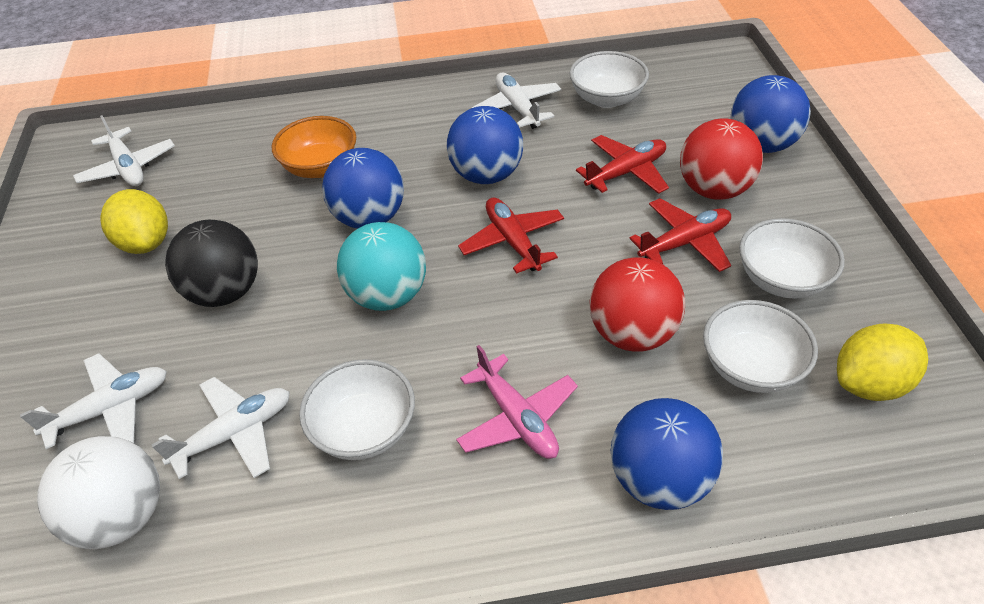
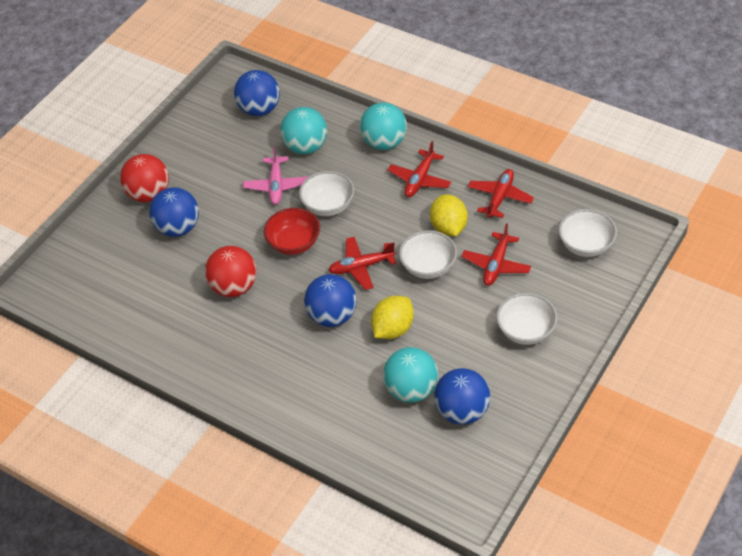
black ball: [165,220,258,307] = 1 -> none = 0
orange bowl: [272,116,356,178] = 1 -> none = 0
red bowl: none = 0 -> [264,208,320,255] = 1
red plane: [458,197,564,274] [576,135,669,194] [629,198,731,272] = 3 -> [328,237,396,290] [388,141,451,197] [462,223,531,286] [468,169,534,218] = 4
turquoise ball: [337,222,426,311] = 1 -> [280,107,327,154] [360,103,407,150] [383,347,438,403] = 3
white ball: [37,436,160,549] = 1 -> none = 0
white plane: [20,353,167,449] [73,115,175,186] [152,377,290,479] [472,73,561,129] = 4 -> none = 0

